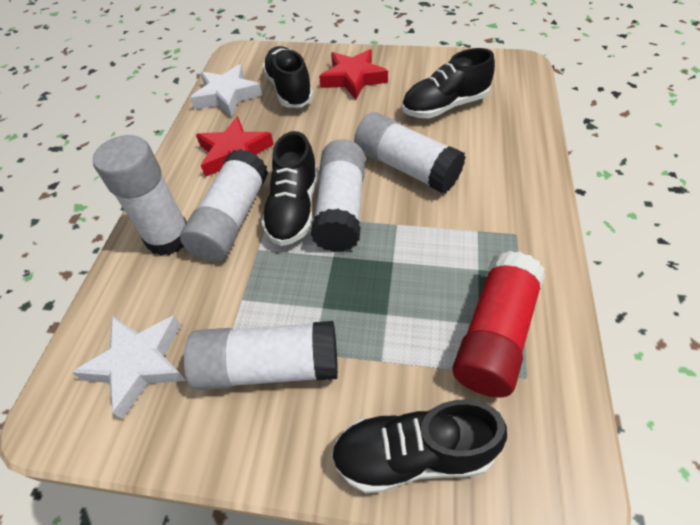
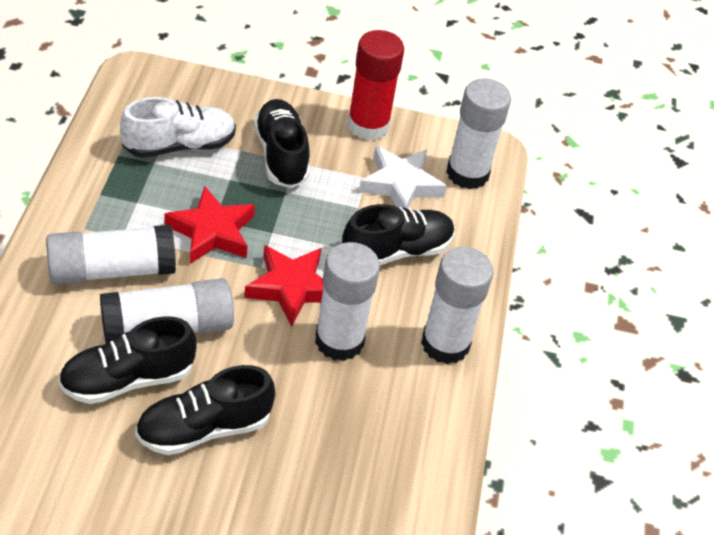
white shoe: none = 0 -> [120,97,236,158] = 1
white star: [72,316,186,420] [190,64,262,117] = 2 -> [359,146,447,208] = 1

